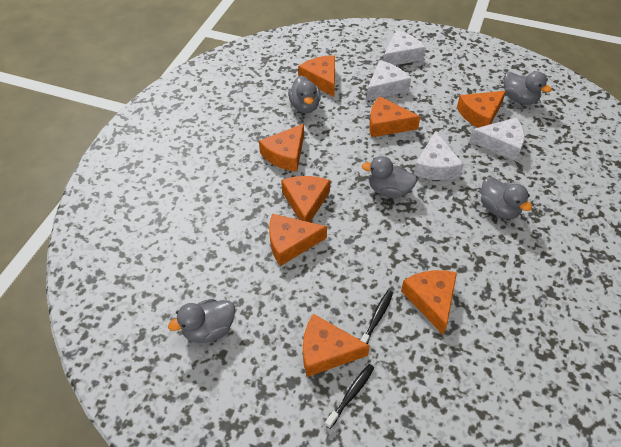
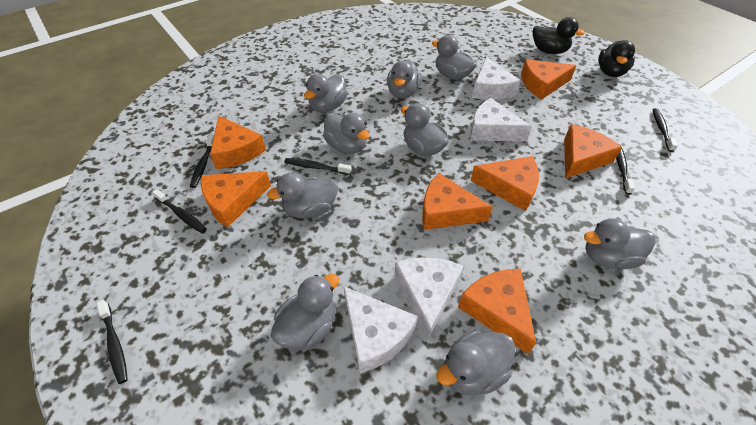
black duck: none = 0 -> [533,17,585,54] [598,40,635,77] = 2
black toothbrush: [325,364,374,429] [361,290,393,344] = 2 -> [97,300,128,384] [152,189,207,233] [190,134,214,188] [285,158,352,175] [616,144,635,195] [652,108,678,152] = 6
grey duck: [168,299,235,343] [288,76,321,113] [362,156,418,198] [481,177,532,219] [504,71,552,105] = 5 -> [267,173,338,218] [271,274,339,350] [304,74,348,113] [323,113,370,154] [387,60,422,99] [401,103,449,156] [432,35,477,80] [436,330,516,396] [584,218,656,269] = 9
orange cheese: [259,124,304,172] [269,214,327,266] [281,176,330,222] [298,55,335,97] [303,314,370,377] [369,96,420,137] [401,270,457,335] [457,91,506,128] = 8 -> [201,171,271,228] [210,116,266,169] [422,173,493,230] [458,269,536,354] [470,156,539,211] [521,59,577,100] [564,124,622,179] = 7

